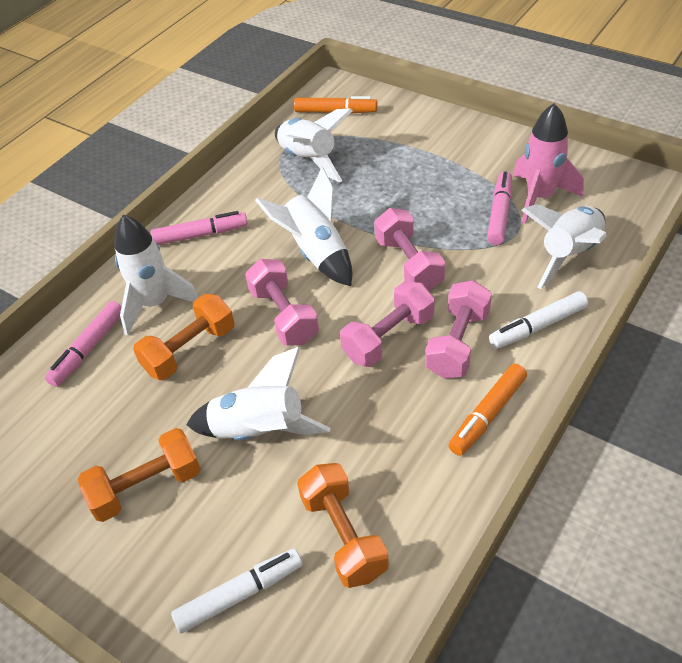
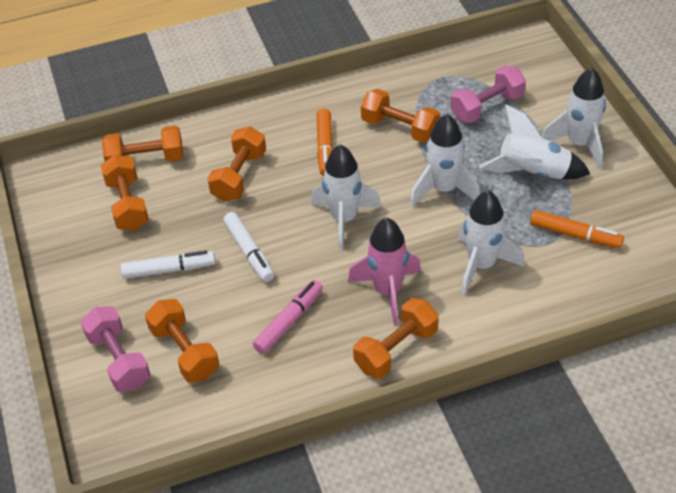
orange dumbbell: [78,428,201,522] [133,294,235,380] [297,463,389,588] = 3 -> [101,155,149,231] [102,125,183,162] [145,299,219,383] [207,126,266,202] [353,298,439,379] [361,89,440,143] = 6
pink dumbbell: [245,259,319,346] [340,281,435,367] [374,208,445,291] [425,280,492,378] = 4 -> [80,306,151,392] [450,66,526,123] = 2
pink marker: [45,301,122,387] [151,211,248,245] [487,171,512,245] = 3 -> [253,280,323,354] = 1

